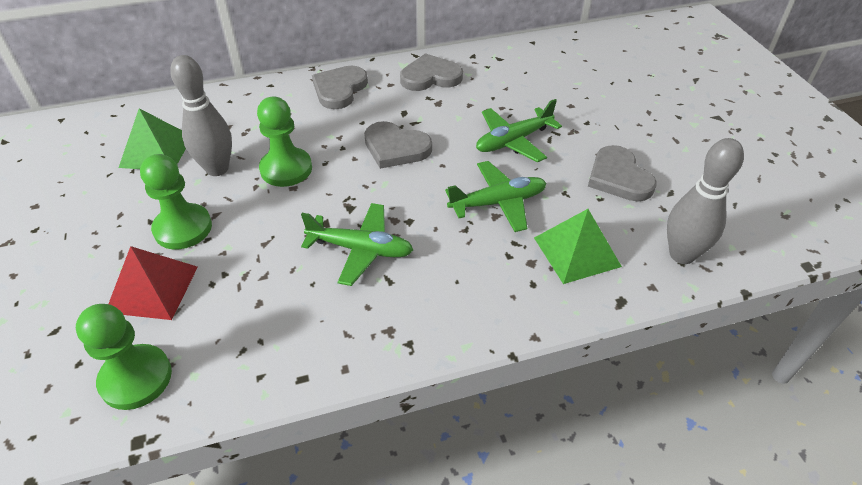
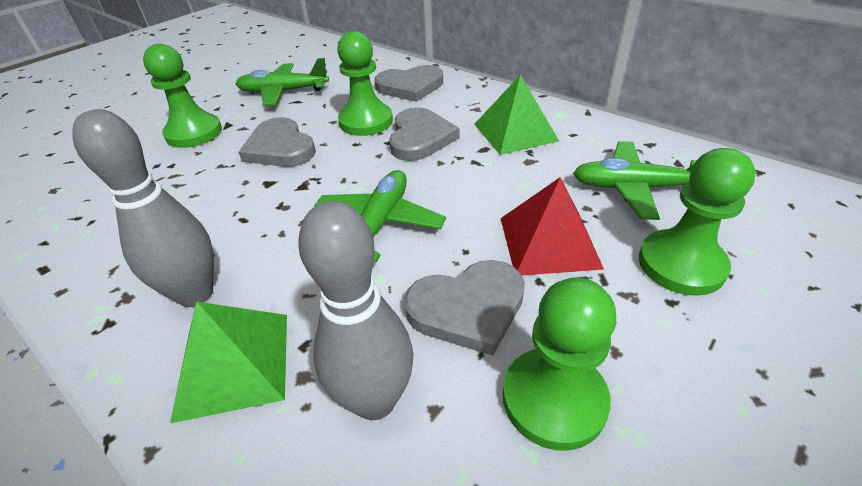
green pawn: [76,304,172,410] [140,154,212,249] [257,97,312,187] = 3 -> [143,44,222,148] [337,31,393,136] [503,278,616,451] [639,148,756,296] = 4

